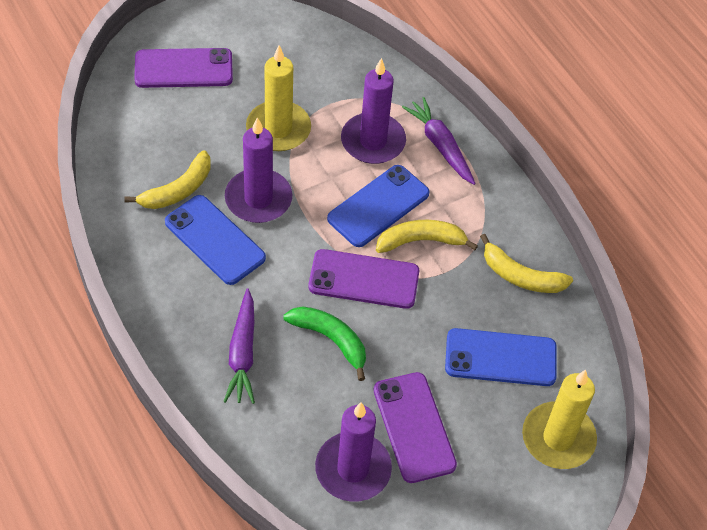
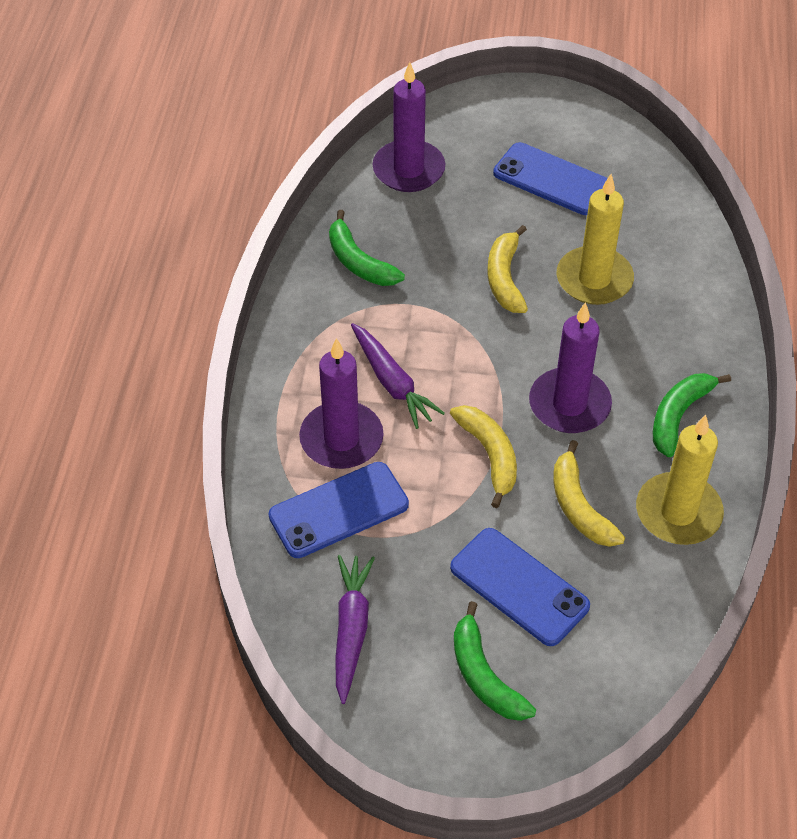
green banana: [283,306,366,381] = 1 -> [329,210,405,286] [454,601,536,721] [653,373,731,457] = 3
purple phone: [134,48,233,88] [308,249,419,309] [374,372,457,483] = 3 -> none = 0

